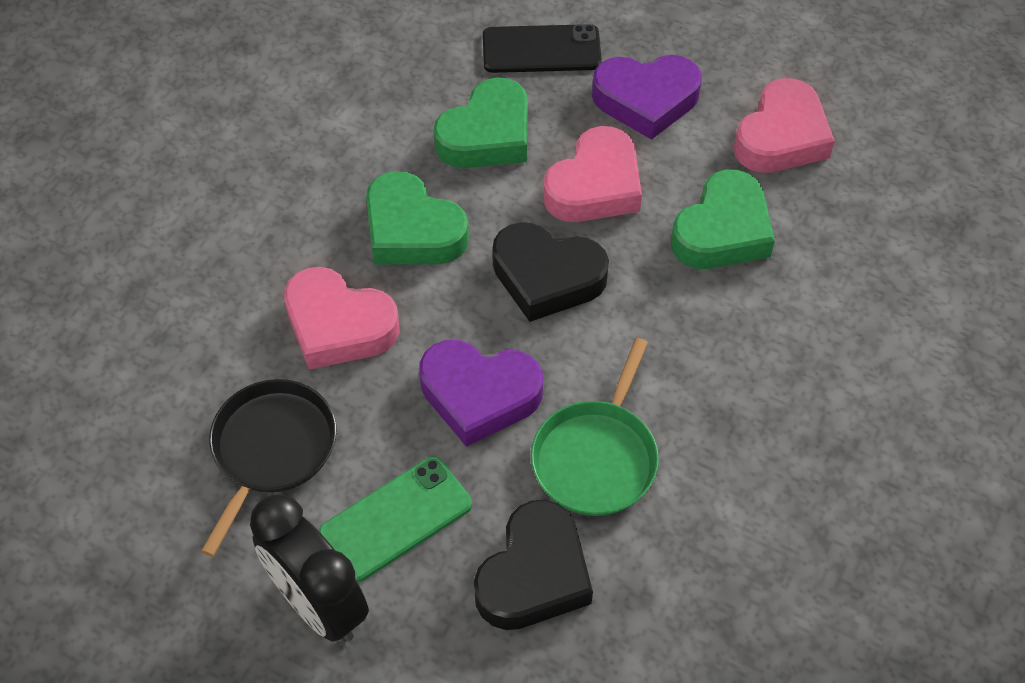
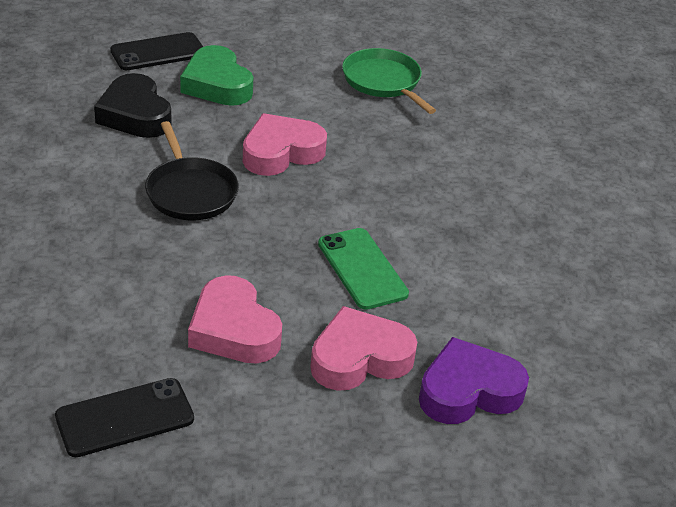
black clock: [250,494,369,642] = 1 -> none = 0
black heart: [474,500,593,630] [492,222,609,322] = 2 -> [94,73,172,138] = 1
black phone: [483,24,602,73] = 1 -> [55,378,194,457] [110,32,203,70] = 2
green heart: [366,171,469,264] [433,77,528,168] [671,169,775,269] = 3 -> [180,45,253,106] = 1
purple heart: [419,340,543,447] [592,55,702,140] = 2 -> [419,337,529,424] = 1

